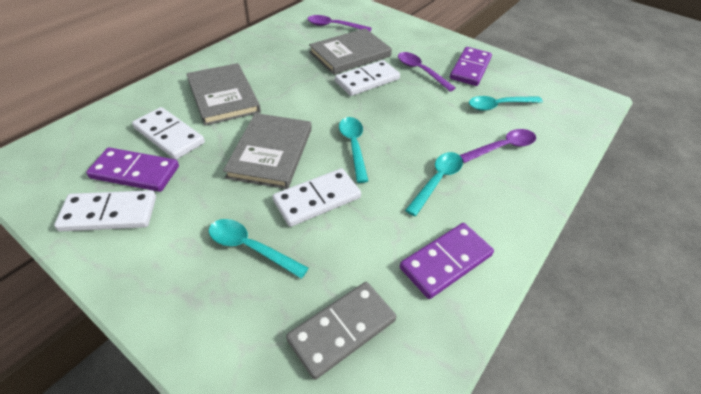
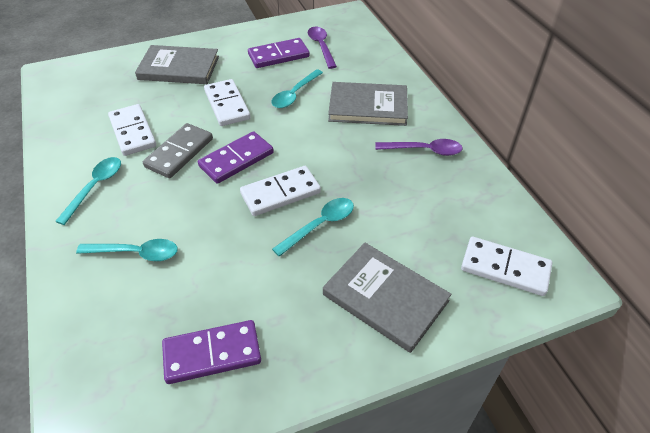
purple spoon: [307,15,372,32] [398,52,456,91] [460,129,536,163] = 3 -> [308,27,337,69] [375,139,463,156] = 2

